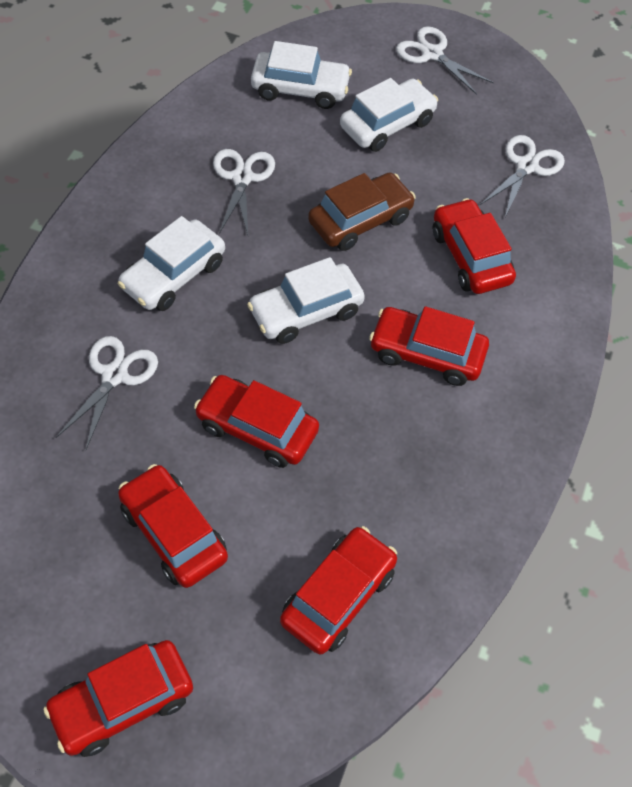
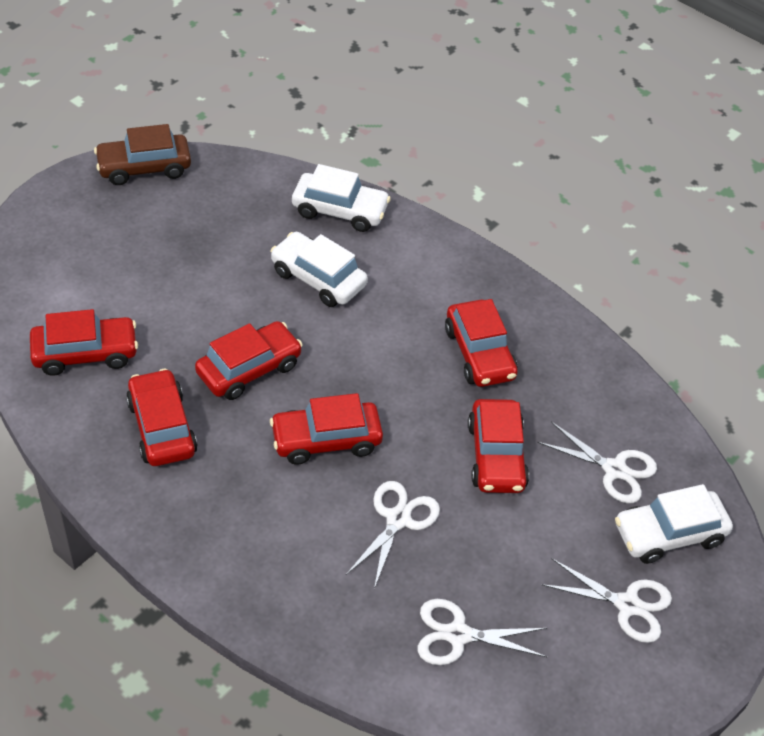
white car: [118,216,225,311] [247,257,365,344] [251,41,352,109] [340,78,438,152] = 4 -> [270,232,368,307] [292,164,391,232] [615,484,733,564] = 3

